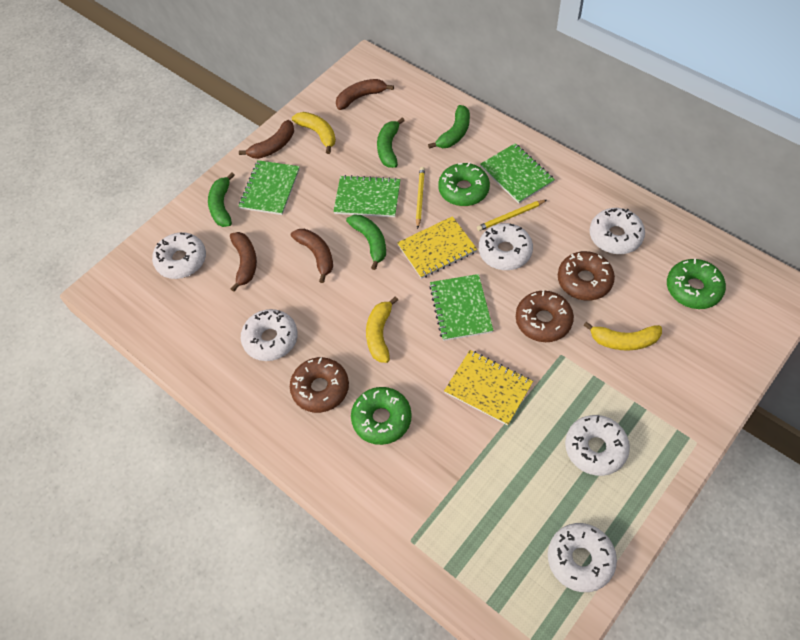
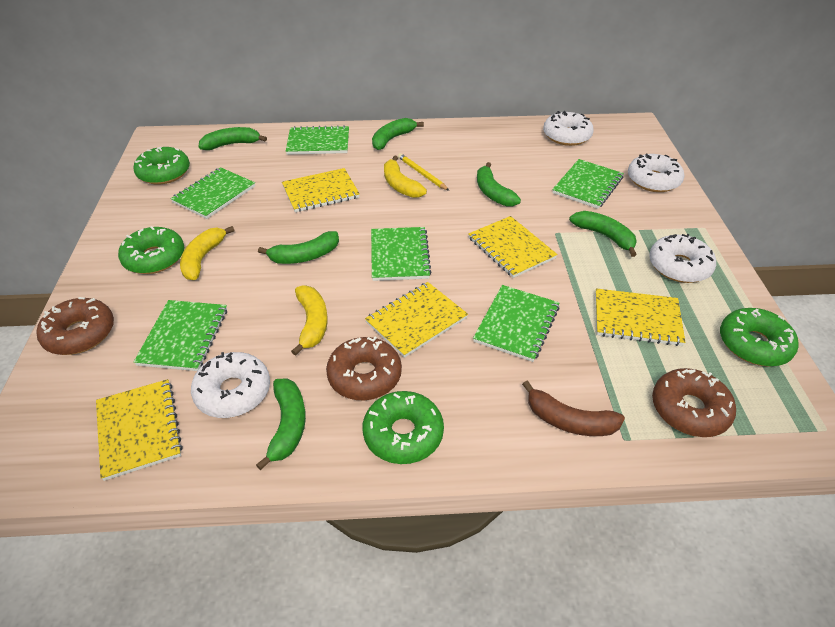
brown banana: [230,232,257,292] [239,120,294,159] [291,229,333,283] [336,79,394,110] = 4 -> [522,380,625,436] = 1
green banana: [208,172,235,227] [346,215,386,270] [377,117,405,168] [428,105,470,149] = 4 -> [199,127,267,150] [256,378,306,470] [258,231,339,264] [372,118,424,150] [477,162,521,207] [569,211,637,257] = 6
green donut: [351,387,412,445] [438,162,490,206] [667,258,726,309] = 3 -> [118,226,184,274] [133,147,190,185] [363,391,444,464] [720,308,798,367] = 4
green notebook: [239,160,300,215] [333,175,401,217] [429,274,494,341] [480,143,555,204] = 4 -> [134,300,227,371] [170,167,255,219] [286,125,349,155] [371,227,432,281] [473,285,560,362] [552,159,624,209] = 6
white donut: [152,232,206,279] [241,309,298,361] [479,223,533,270] [548,523,617,592] [565,415,630,476] [590,208,645,254] = 6 -> [191,352,270,418] [543,111,594,146] [628,153,684,192] [649,234,716,283] = 4
yellow notebook: [397,216,477,279] [444,350,533,426] = 2 -> [96,379,183,481] [282,168,360,212] [365,282,468,358] [468,216,558,278] [595,288,685,346] = 5
yellow pencil: [416,167,425,229] [477,200,546,231] = 2 -> [398,153,449,191] = 1

